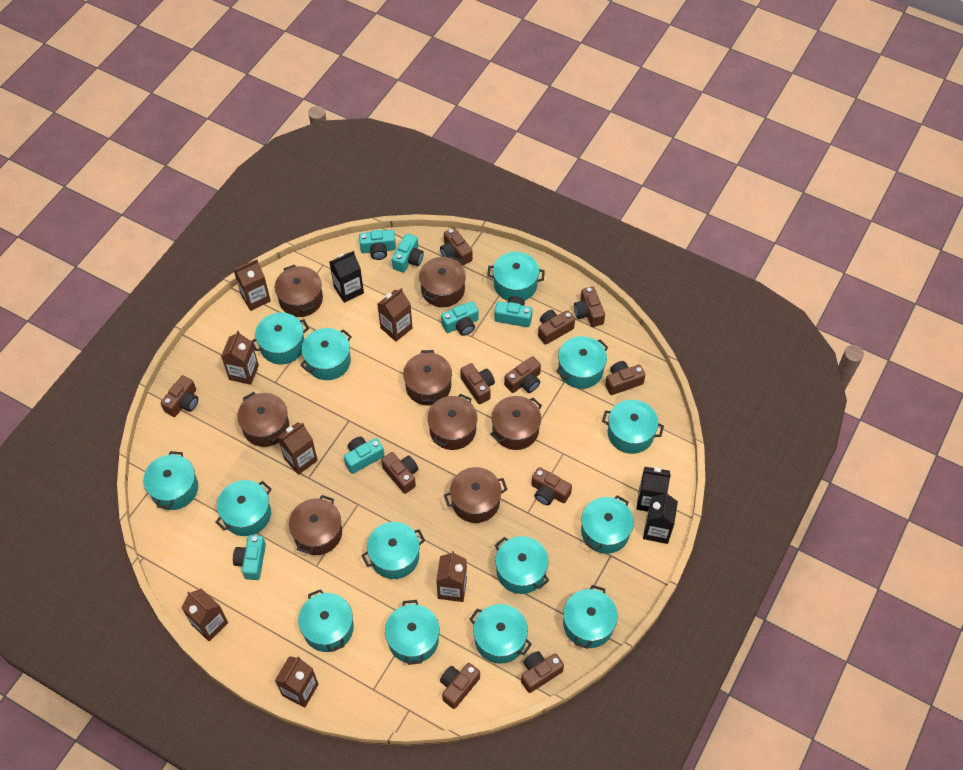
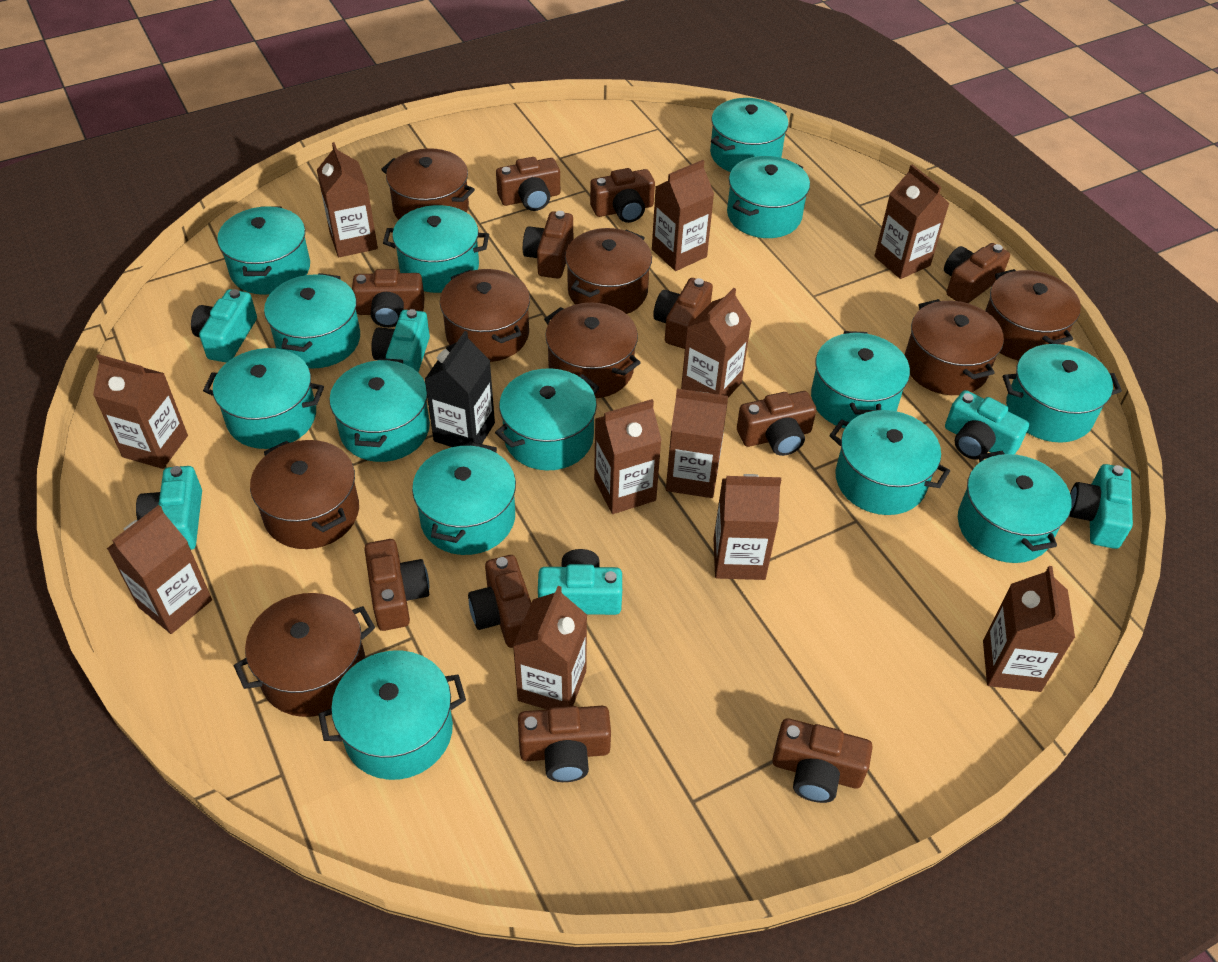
black carton: [329,251,364,303] [636,467,671,512] [643,491,678,544] = 3 -> [424,331,495,447] = 1
brown carton: [181,588,228,641] [221,331,259,385] [234,259,271,311] [275,656,318,707] [278,422,318,475] [377,288,413,342] [436,551,467,602] = 7 -> [93,354,188,469] [107,505,212,634] [317,142,378,257] [513,586,587,710] [594,399,662,514] [652,160,714,271] [666,389,728,498] [681,288,752,397] [713,474,781,580] [874,164,950,279] [983,566,1075,692] = 11

